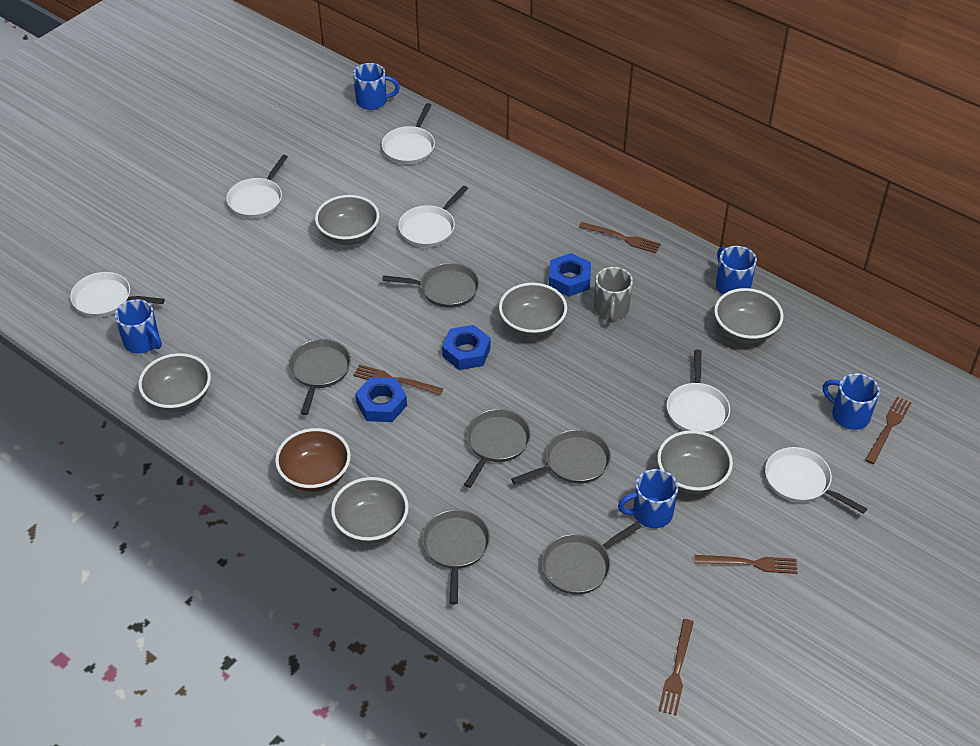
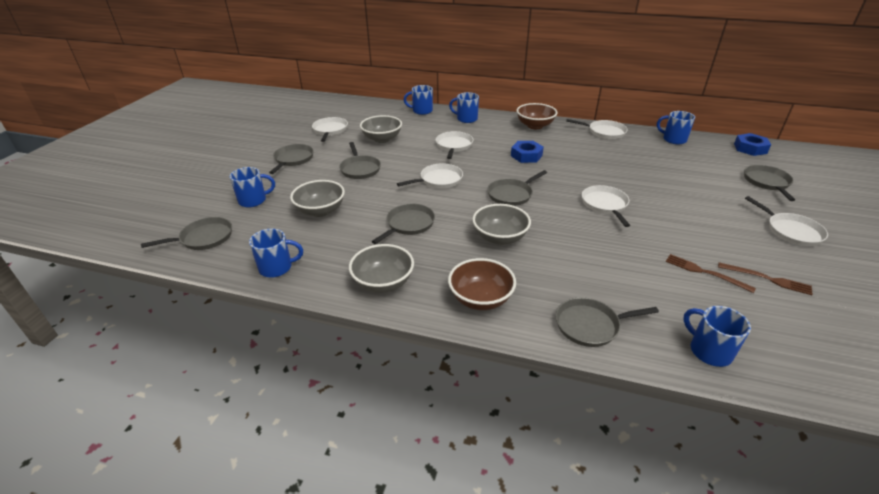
blue mug: [115,299,162,353] [353,63,400,110] [618,469,678,528] [716,246,757,295] [823,373,880,430] = 5 -> [230,167,275,208] [249,229,303,278] [404,85,433,115] [449,92,479,123] [657,111,695,144] [683,306,751,367] = 6
blue nut: [355,377,407,422] [442,325,491,370] [549,253,591,297] = 3 -> [511,141,544,163] [734,133,771,156] = 2
brown bowl: [275,428,351,492] = 1 -> [448,258,516,310] [516,103,557,129] = 2
brown fork: [353,365,443,395] [579,222,661,253] [658,619,694,716] [694,555,797,574] [865,397,911,464] = 5 -> [666,254,756,293] [718,262,813,295] = 2
grey bowl: [138,353,211,412] [315,195,379,245] [331,477,409,544] [499,283,567,338] [657,430,733,494] [714,288,783,344] = 6 -> [290,180,345,217] [349,244,414,293] [360,115,402,143] [472,204,531,245] = 4
grey mug: [594,267,633,322] = 1 -> none = 0
grey pan: [289,339,351,415] [382,263,479,308] [422,510,490,604] [464,409,531,488] [511,429,611,484] [541,521,642,595] = 6 -> [141,217,232,250] [269,144,314,174] [339,142,381,179] [372,204,435,244] [487,170,547,206] [556,297,659,347] [744,165,795,201] = 7

